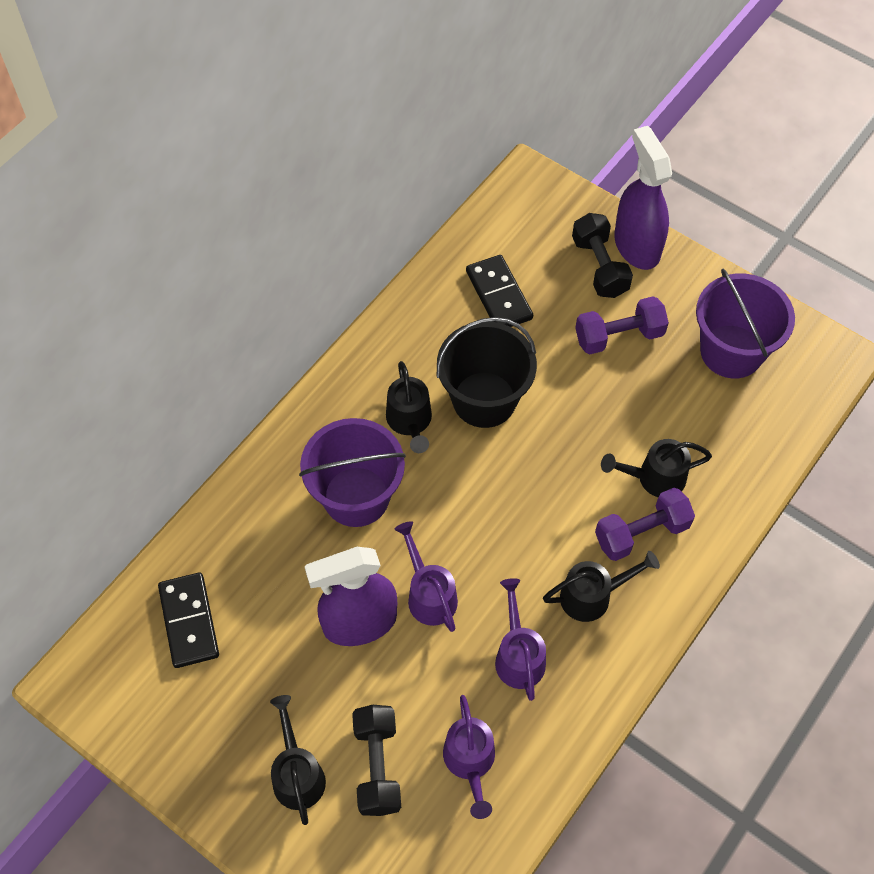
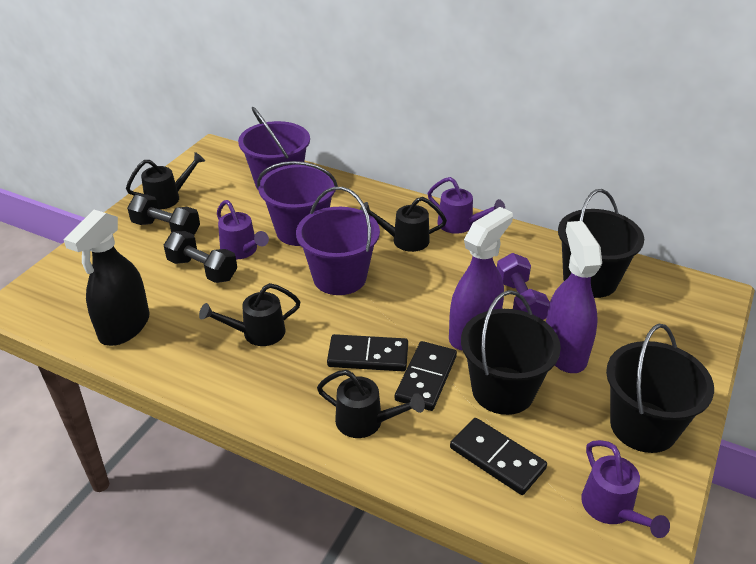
black bucket: [437,317,537,428] = 1 -> [461,290,561,415] [558,189,644,298] [606,324,714,453] = 3
black domino: [158,572,219,668] [466,255,533,327] = 2 -> [327,334,408,371] [395,341,457,411] [450,418,547,495] = 3
black spray bottle: none = 0 -> [63,210,150,346] = 1
purple bucket: [299,418,406,527] [696,269,795,379] = 2 -> [238,107,310,191] [257,161,338,246] [296,187,380,295] = 3
purple dumbbell: [575,296,669,354] [595,488,695,561] = 2 -> [497,253,550,320] = 1

